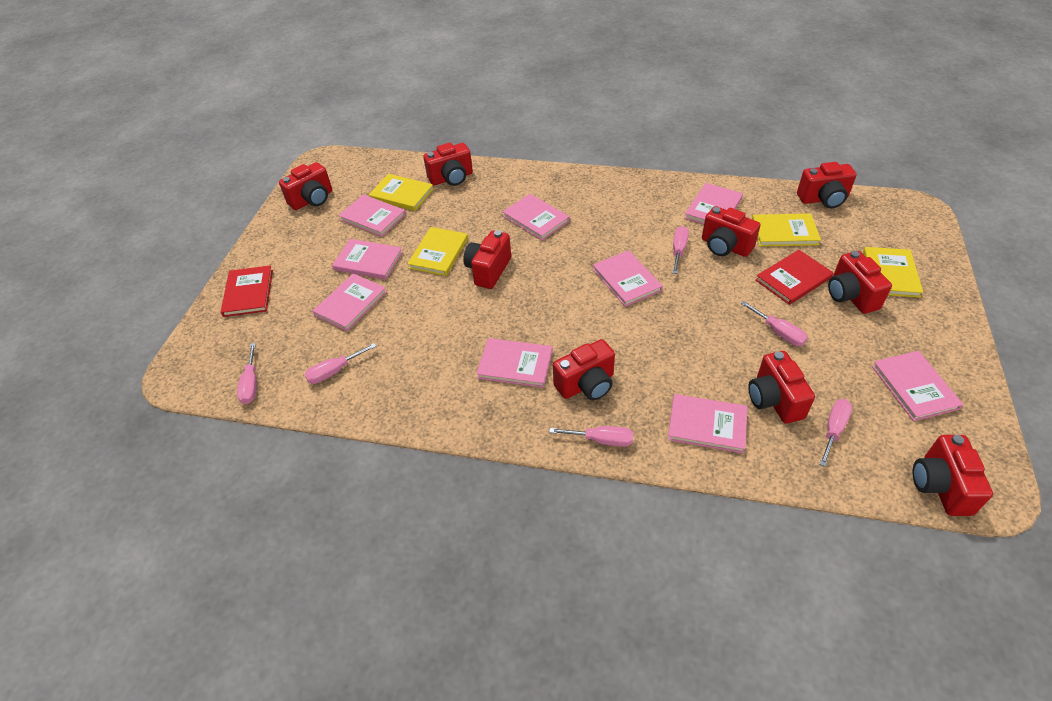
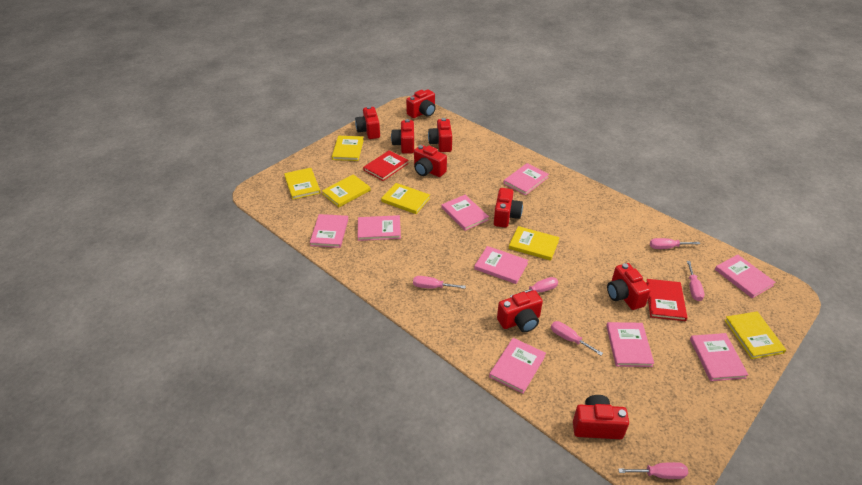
yellow book: [369,174,434,211] [407,227,468,276] [752,213,821,247] [863,247,923,298] = 4 -> [284,168,321,200] [322,174,371,207] [332,136,364,161] [381,183,430,214] [509,226,560,261] [725,311,786,359] = 6

